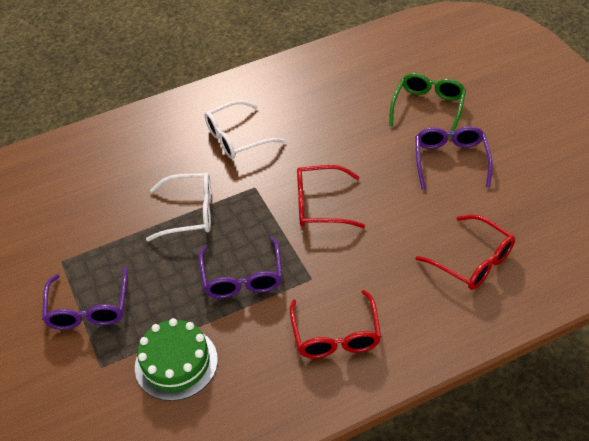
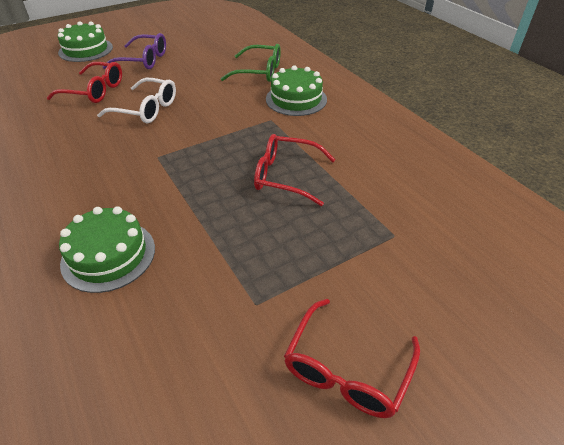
green cake: [135,318,218,401] = 1 -> [58,21,113,62] [59,206,155,293] [266,65,327,116] = 3
purple glasses: [42,267,127,330] [199,237,282,298] [415,126,493,190] = 3 -> [103,33,166,69] = 1
white glasses: [146,173,211,241] [204,100,285,159] = 2 -> [97,78,176,123] = 1

